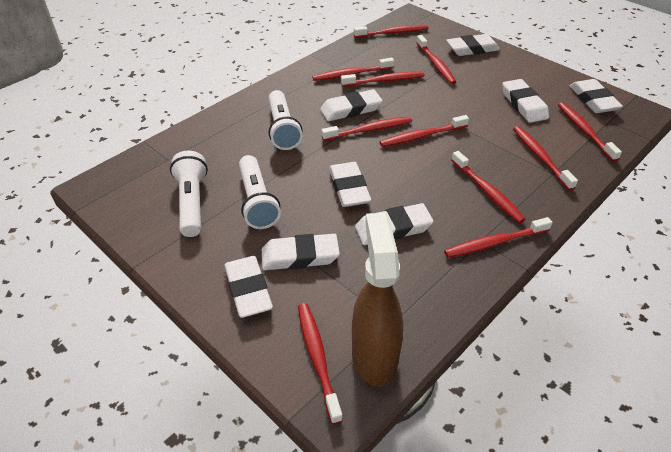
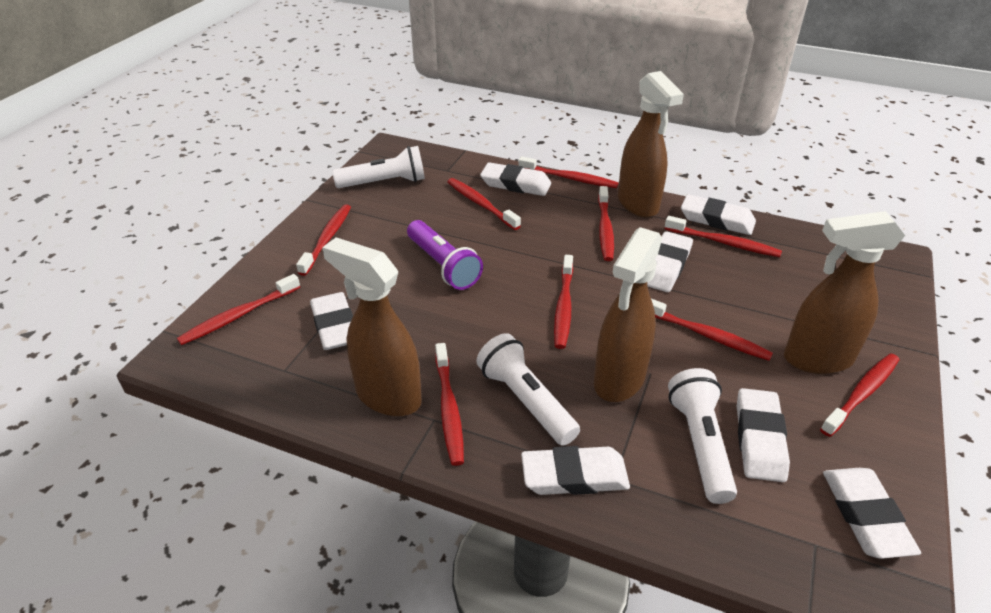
brown spray bottle: [352,212,403,387] = 1 -> [322,237,422,416] [594,227,662,402] [618,71,684,217] [784,211,905,374] = 4
purple flashlight: none = 0 -> [407,220,483,290] = 1
red toothbrush: [298,303,343,424] [312,58,394,81] [321,117,412,141] [341,72,425,87] [354,25,428,38] [380,115,469,147] [416,35,456,84] [444,217,552,258] [451,151,525,223] [513,126,578,190] [558,102,622,161] = 11 -> [177,274,300,345] [296,204,351,276] [435,343,464,466] [447,178,521,230] [518,156,619,188] [554,255,573,349] [598,186,614,261] [651,299,773,361] [665,216,782,257] [820,353,899,437] = 10
white eraser: [224,256,273,318] [262,234,340,270] [320,89,383,121] [329,162,371,207] [355,203,434,245] [446,34,500,56] [502,79,549,123] [570,79,623,113] = 8 -> [310,292,353,350] [480,162,551,196] [521,446,630,495] [647,231,693,292] [681,194,756,235] [737,388,790,482] [823,468,921,559] = 7

